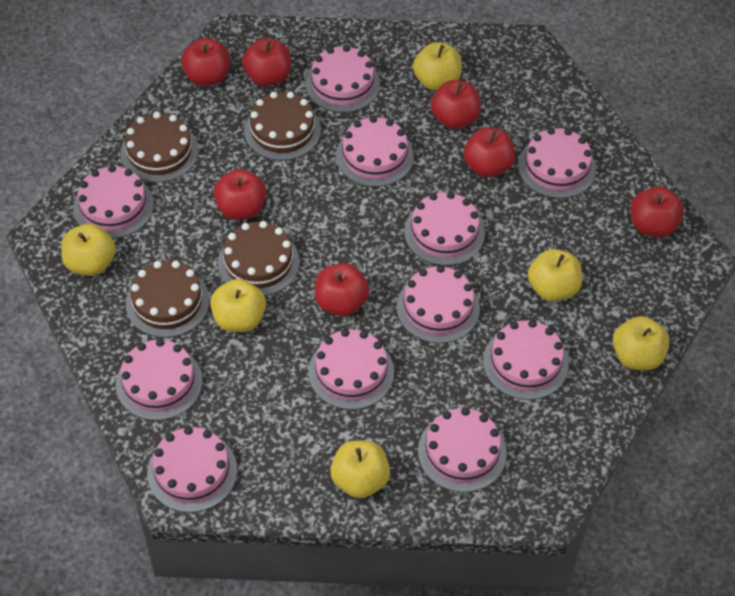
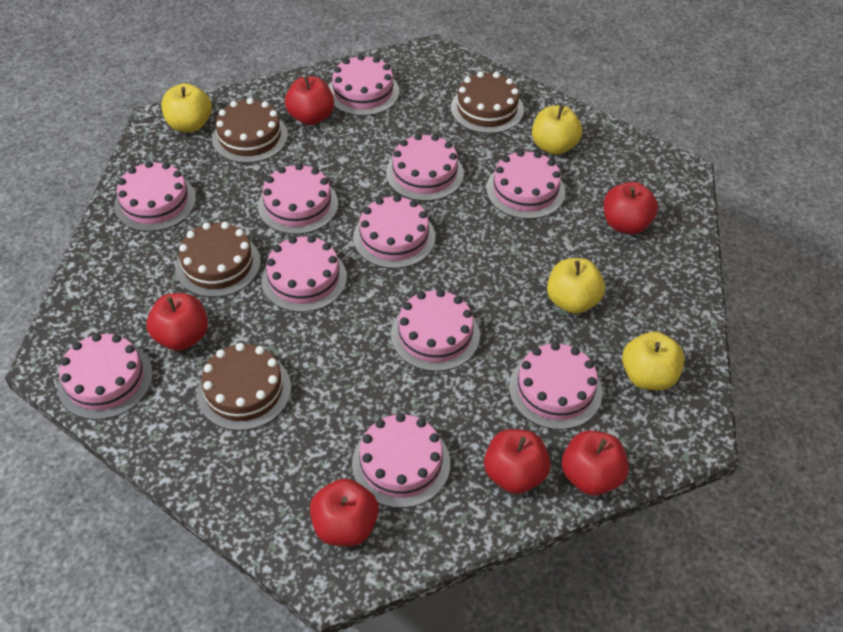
red apple: [181,38,230,86] [214,169,267,220] [242,38,291,87] [315,263,369,316] [431,80,481,129] [464,127,515,177] [631,186,684,238] = 7 -> [147,293,208,351] [285,76,334,125] [310,478,379,546] [484,429,550,494] [562,431,629,495] [603,182,658,234] = 6
yellow apple: [61,224,116,276] [210,279,266,332] [330,440,390,499] [413,42,462,91] [528,249,582,302] [613,316,670,370] = 6 -> [161,83,212,132] [532,105,582,155] [547,258,605,314] [622,331,685,390] = 4

